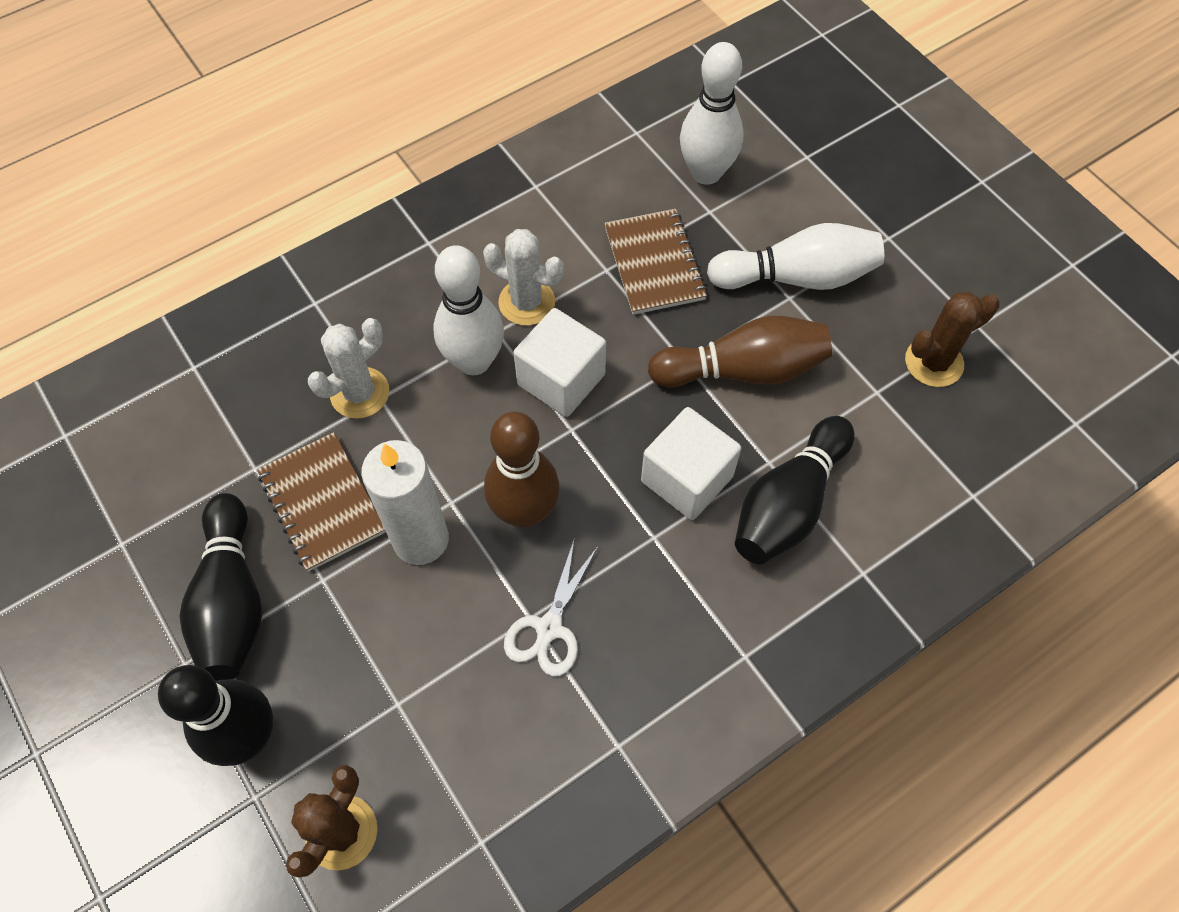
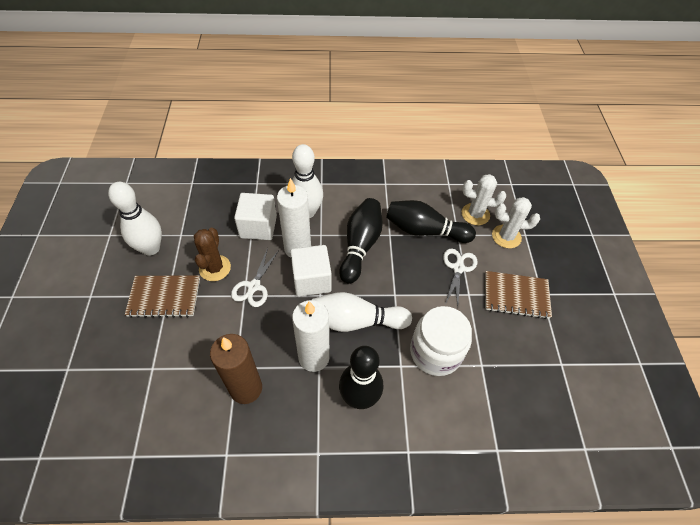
brown bowling pin: [484,412,560,528] [648,316,832,388] = 2 -> none = 0
brown cactus: [286,765,377,877] [905,292,999,387] = 2 -> [194,228,231,281] = 1
brown candle: none = 0 -> [210,334,262,404] = 1
white candle: [361,440,449,565] = 1 -> [277,178,311,258] [292,300,330,372] = 2
white jar: none = 0 -> [410,306,472,376] = 1
white scissors: [504,537,598,677] = 1 -> [231,248,279,307] [443,249,478,307] = 2

